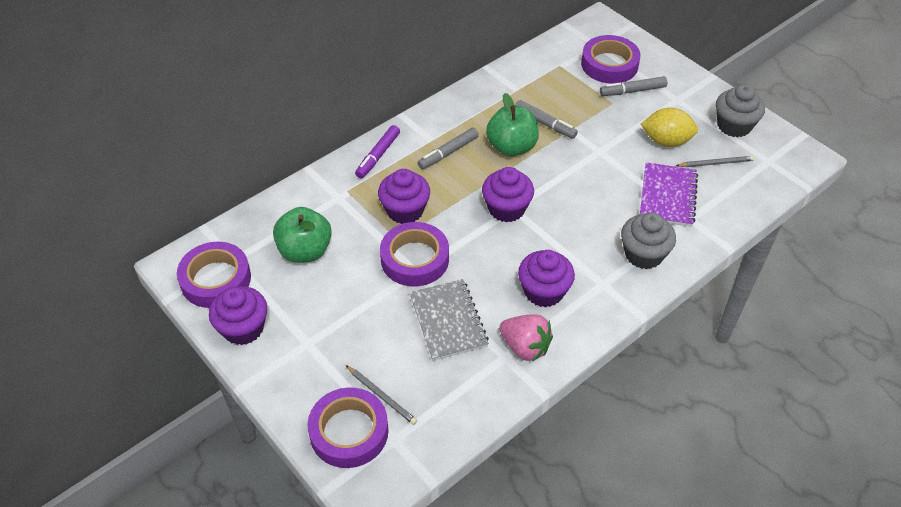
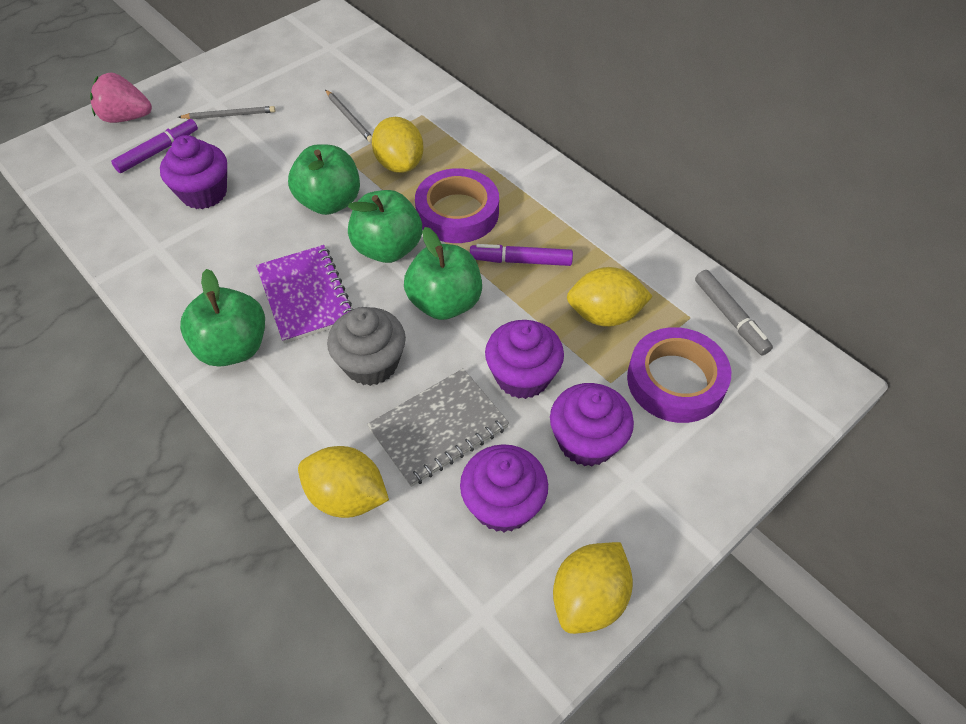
green apple: [273,207,332,263] [486,93,539,156] = 2 -> [180,269,265,367] [288,144,360,215] [348,190,422,263] [404,227,482,320] = 4
grey cupcake: [621,212,676,269] [716,84,765,137] = 2 -> [327,307,406,386] = 1
grey marker: [418,128,479,170] [515,100,578,139] [600,76,667,96] = 3 -> [695,270,773,355] = 1
purple marker: [355,125,400,178] = 1 -> [111,118,198,173] [470,244,573,266] = 2
purple tape: [177,242,251,308] [308,387,389,468] [380,222,449,286] [581,35,641,84] = 4 -> [415,168,499,243] [627,327,731,423] = 2
yellow lemon: [641,108,698,147] = 1 -> [298,446,389,518] [372,117,424,173] [553,542,633,634] [567,267,653,327] = 4

